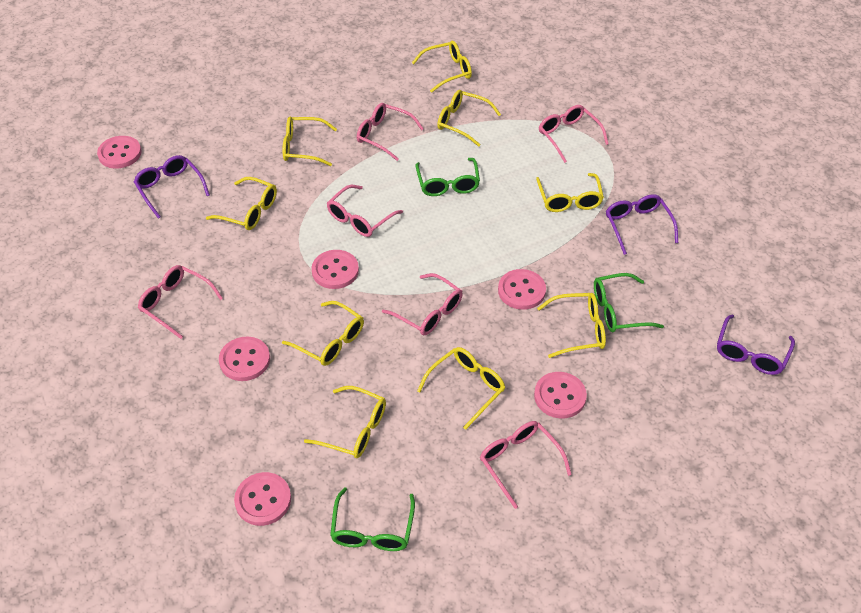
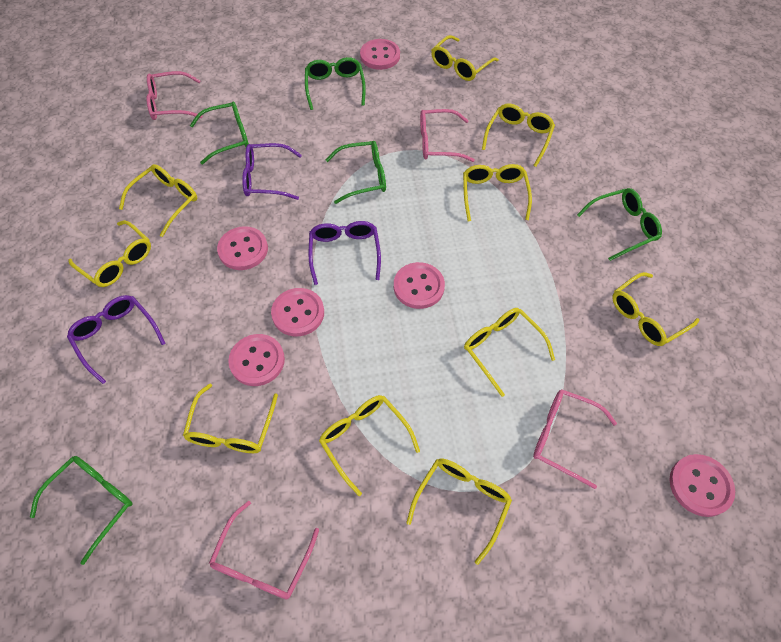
green glasses: [330,487,415,551] [415,158,480,196] [594,273,664,332] = 3 -> [30,456,132,565] [190,102,249,164] [305,57,366,110] [326,141,386,204] [577,188,662,261] = 5
pink glasses: [138,265,223,339] [327,185,403,237] [357,103,424,161] [382,273,463,335] [480,421,572,509] [539,105,608,163] = 6 -> [146,71,203,120] [209,501,319,600] [420,109,475,162] [533,390,617,489] = 4
yellow glasses: [206,177,277,230] [282,301,364,366] [283,116,337,166] [304,386,386,458] [412,41,472,93] [417,347,505,430] [437,90,501,147] [536,173,604,212] [537,293,606,358] = 9 -> [68,220,151,287] [119,164,198,237] [183,383,278,453] [319,395,420,496] [406,459,512,565] [431,35,499,81] [463,164,532,221] [464,308,555,397] [482,103,555,167] [612,272,700,346] = 10

